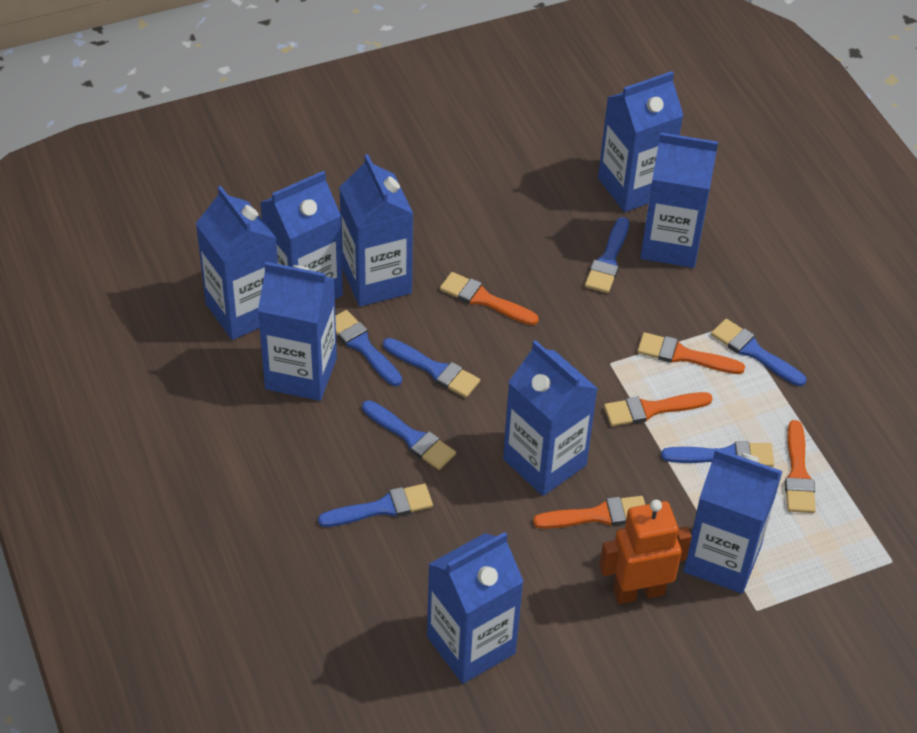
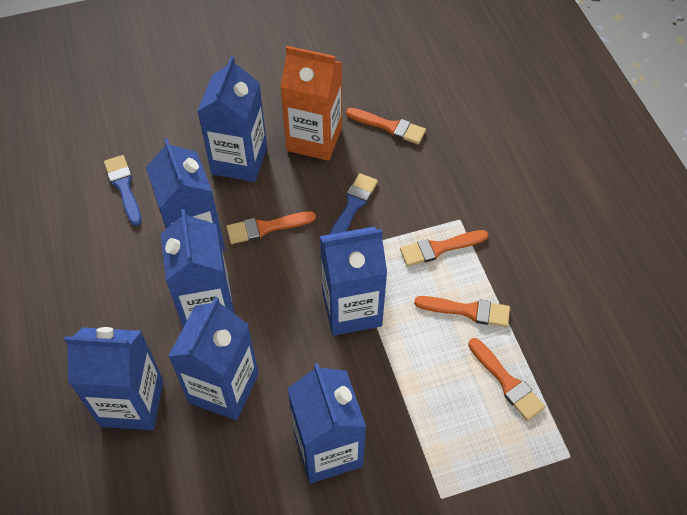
blue brush: [318,484,433,527] [335,310,402,386] [362,400,456,470] [383,338,480,398] [585,217,629,293] [661,441,774,467] [711,319,806,387] = 7 -> [104,155,142,226] [329,173,378,235] = 2
blue carton: [196,186,278,340] [258,261,337,401] [260,171,343,299] [339,154,413,307] [427,532,524,684] [503,340,598,496] [598,71,684,212] [640,133,718,268] [683,448,782,594] = 9 -> [64,327,163,430] [146,138,225,251] [161,209,235,327] [168,297,259,420] [197,56,267,182] [287,363,366,484] [320,227,387,336] = 7
orange carton: none = 0 -> [280,46,342,161] = 1
orange robot: [599,500,692,604] = 1 -> none = 0

